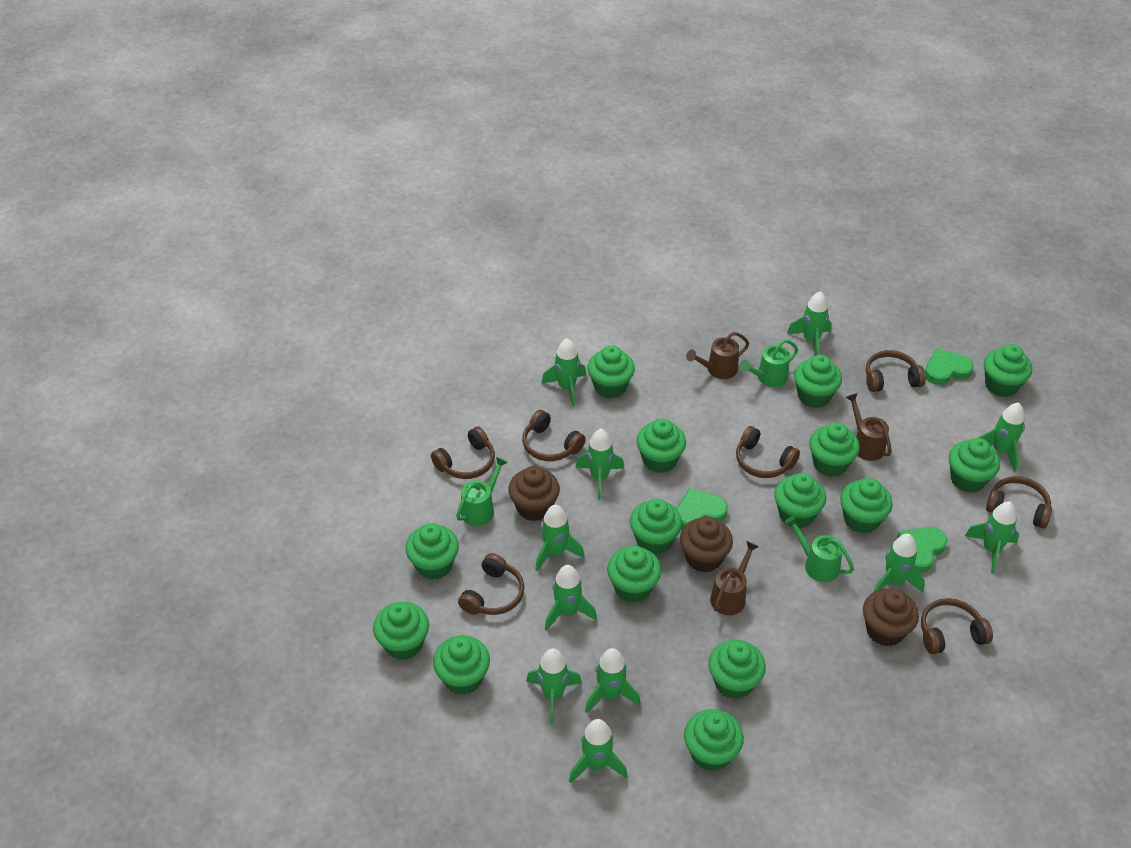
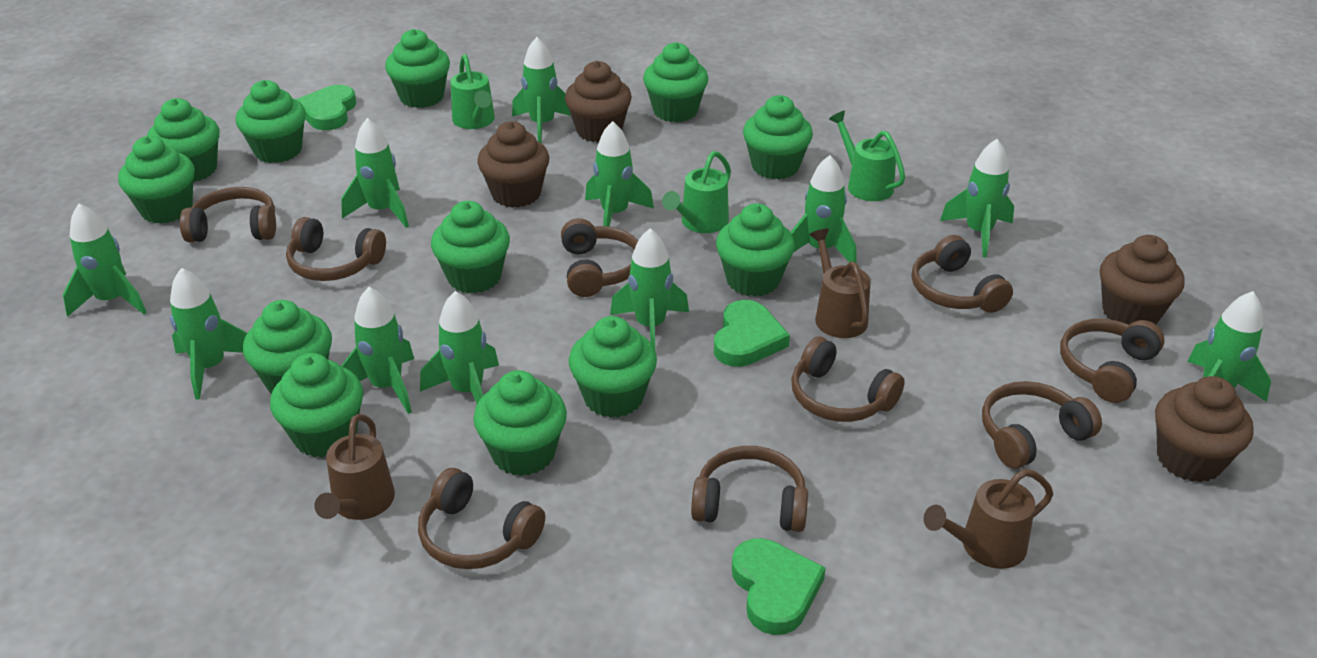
brown cupcake: [508,466,560,521] [680,516,733,573] [863,589,919,646] = 3 -> [477,121,549,208] [565,61,632,142] [1100,235,1185,324] [1155,376,1254,482] = 4
brown headphones: [431,426,495,479] [458,553,524,615] [522,410,586,461] [736,426,800,478] [866,350,926,392] [921,598,993,654] [986,476,1052,529] = 7 -> [180,187,276,242] [286,217,386,281] [418,468,545,569] [561,218,638,297] [691,446,808,532] [791,336,905,422] [911,235,1013,313] [982,381,1102,469] [1060,319,1165,403] = 9
green cupcake: [373,602,429,660] [405,523,459,580] [433,635,490,695] [587,345,635,398] [607,546,661,603] [630,499,682,554] [636,419,686,473] [684,709,744,772] [708,640,766,699] [774,473,826,528] [794,355,842,408] [809,422,860,477] [840,478,893,534] [949,438,1000,493] [984,344,1032,397] = 15 -> [118,136,195,224] [147,98,219,182] [236,80,306,163] [243,300,332,394] [270,353,363,458] [385,29,450,108] [431,201,510,293] [473,370,567,476] [569,316,657,418] [643,42,708,122] [716,204,795,297] [743,95,813,179] = 12

